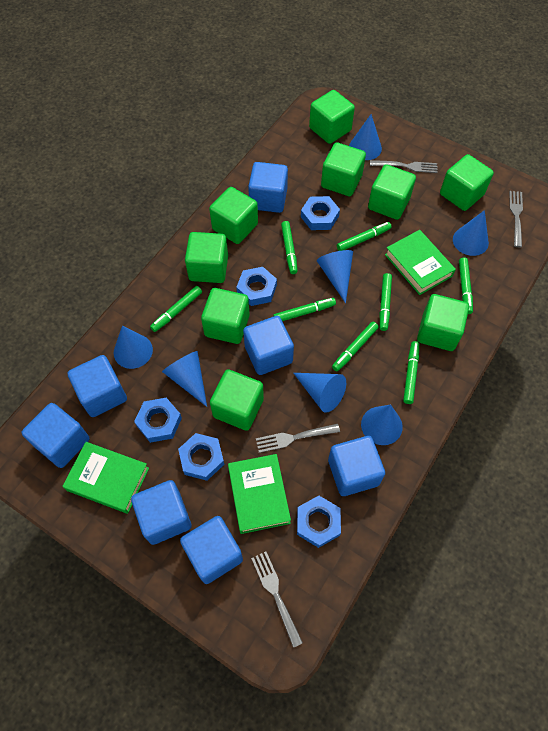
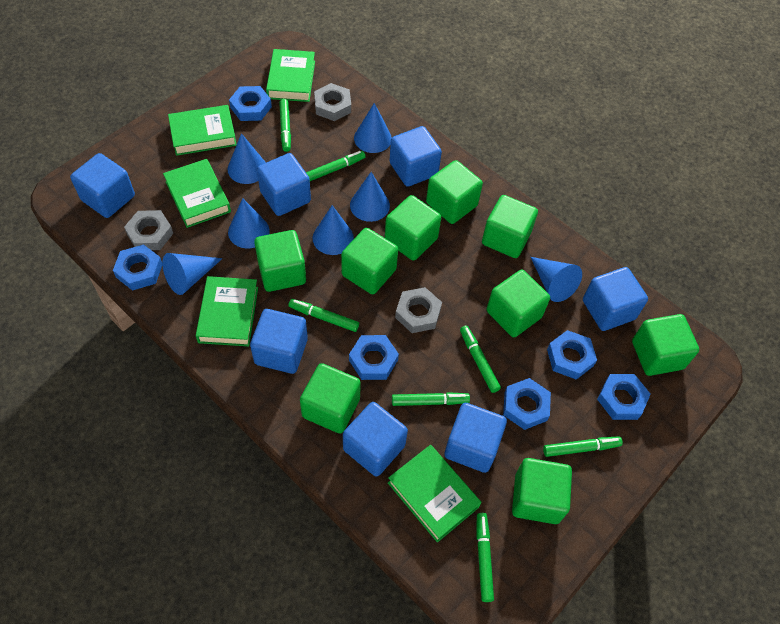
blue nut: [134,398,182,443] [178,433,224,481] [236,267,277,306] [297,496,341,548] [301,196,340,230] = 5 -> [113,244,163,291] [229,86,272,121] [349,335,399,380] [503,378,551,430] [547,330,597,380] [597,374,651,420] = 6
green book: [62,442,149,514] [228,454,291,534] [385,230,456,295] = 3 -> [163,159,231,228] [168,105,237,156] [196,276,258,346] [266,49,315,102] [388,445,481,542] = 5
green marker: [150,286,202,332] [273,298,336,321] [281,221,297,274] [332,322,379,371] [337,222,392,251] [380,273,392,331] [403,341,419,404] [459,257,473,314] = 8 -> [279,99,291,152] [288,299,359,332] [306,151,366,181] [392,392,470,406] [460,325,501,393] [477,513,494,602] [543,437,623,457] = 7
grey fork: [251,552,303,648] [256,424,340,453] [370,160,438,173] [509,191,523,247] = 4 -> none = 0
grey nut: none = 0 -> [124,210,173,250] [314,83,351,121] [395,287,442,333] = 3

